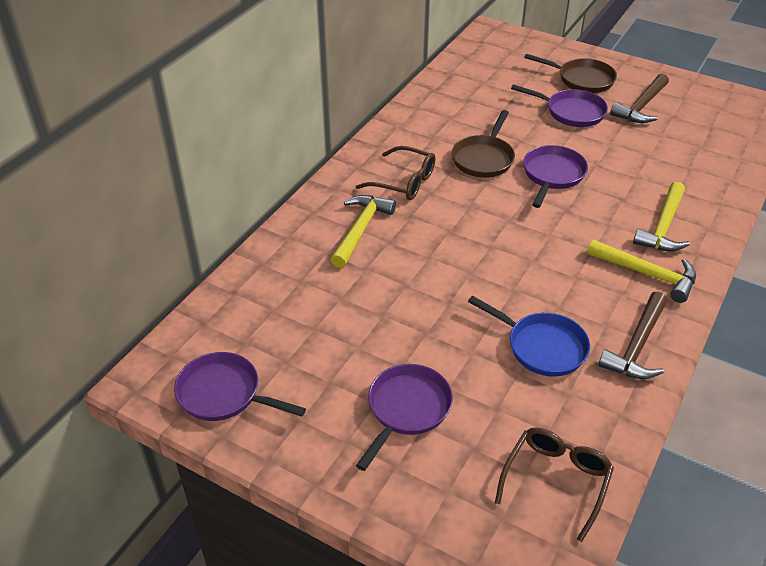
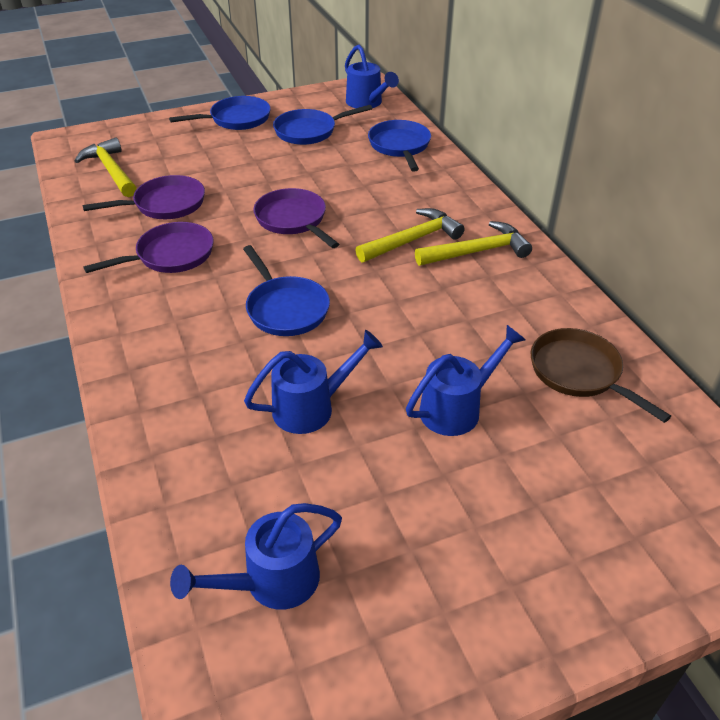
blue pan: [468,296,590,376] = 1 -> [169,96,271,130] [243,245,330,336] [273,105,372,145] [368,120,431,172] = 4
blue watering can: none = 0 -> [170,503,342,610] [244,330,383,434] [345,45,399,108] [406,325,526,436] = 4
brown glasses: [355,146,436,200] [495,427,614,542] = 2 -> none = 0
brown hammer: [598,291,667,379] [610,74,669,123] = 2 -> none = 0
brown pan: [452,110,515,178] [524,54,617,93] = 2 -> [531,328,671,423] = 1
purple pan: [174,352,306,421] [356,364,453,471] [511,84,608,127] [523,145,588,208] = 4 -> [83,175,205,219] [83,222,213,273] [253,188,339,248] = 3

